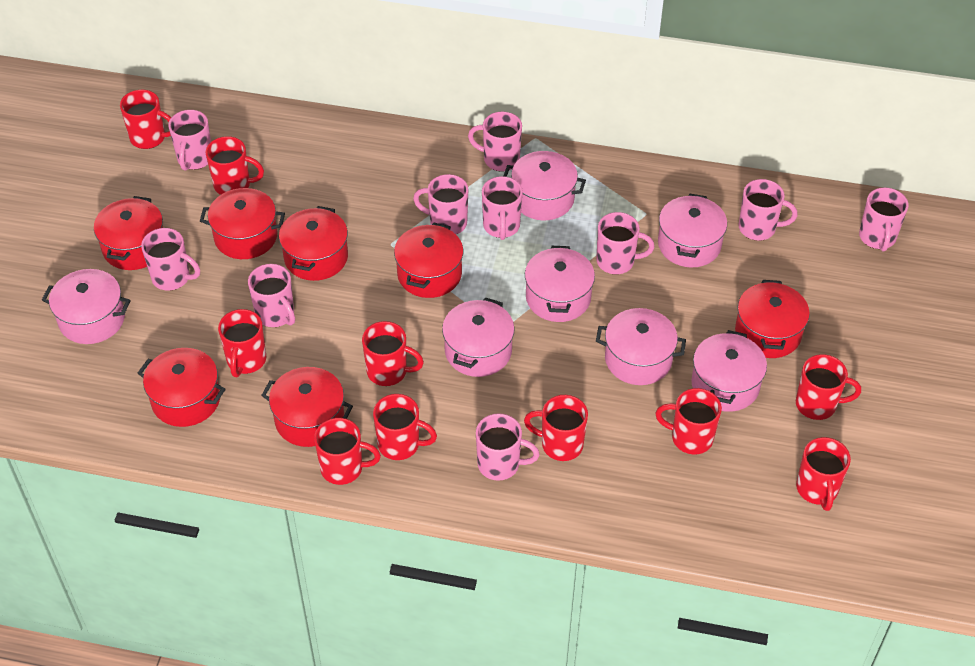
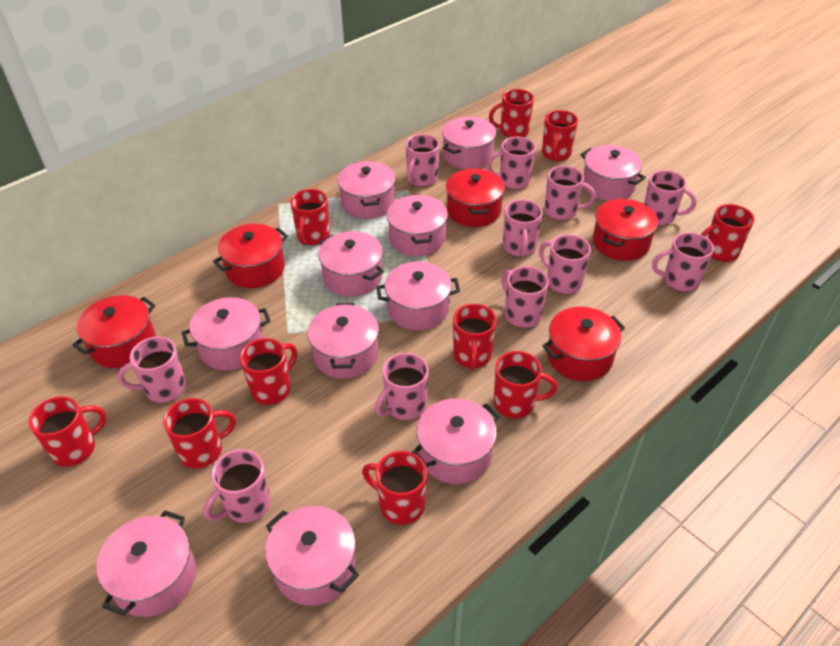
pink mug: [141,228,200,291] [168,110,211,171] [248,264,295,327] [413,174,468,234] [468,112,522,172] [476,413,540,481] [482,176,523,240] [596,212,655,275] [739,179,798,241] [859,188,908,251] = 10 -> [117,336,186,403] [204,449,271,523] [375,353,429,420] [406,134,440,187] [487,137,536,190] [502,266,549,328] [503,199,543,257] [539,234,591,294] [544,166,596,221] [644,170,697,226] [652,232,714,292] = 11
pink pot: [42,269,131,344] [442,297,515,377] [503,151,586,220] [525,246,595,322] [596,308,686,385] [658,194,727,268] [691,330,767,412] = 7 -> [96,510,196,617] [181,297,271,370] [265,506,359,606] [308,303,379,379] [318,231,384,297] [338,161,396,219] [376,261,460,330] [387,194,448,256] [412,398,500,484] [442,117,496,169] [581,145,646,201] = 11
red pot: [94,196,163,270] [138,348,226,427] [200,188,285,259] [261,367,353,447] [279,206,348,281] [394,223,463,298] [735,280,810,358] = 7 -> [72,295,156,368] [213,224,288,288] [446,168,505,227] [542,307,625,381] [593,199,658,261] = 5

